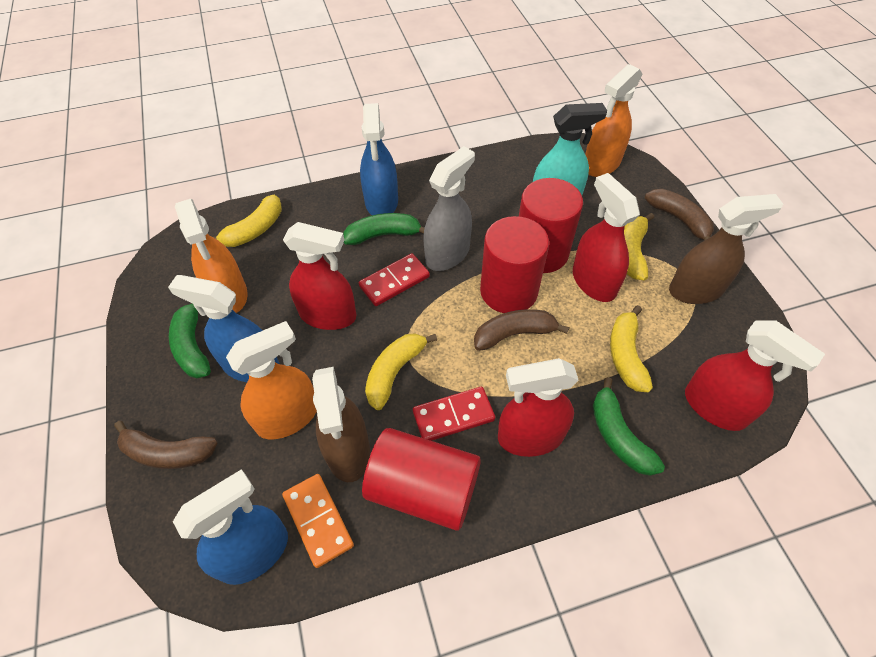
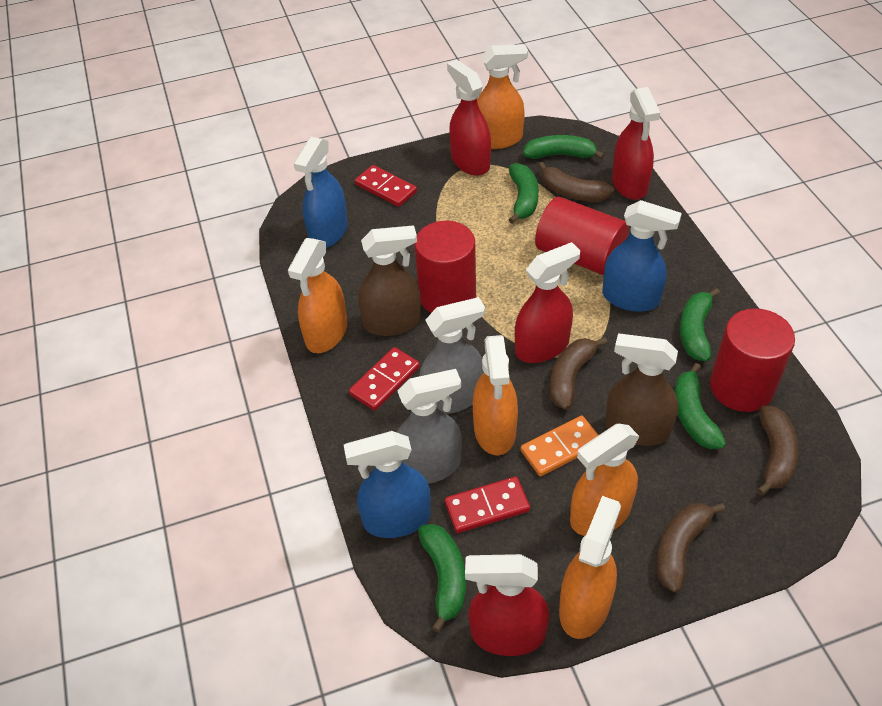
brown banana: [114,421,217,469] [474,309,570,351] [645,189,714,240] = 3 -> [538,162,614,201] [550,337,607,410] [656,503,725,593] [757,405,799,496] = 4
green banana: [169,303,211,378] [343,213,424,245] [593,377,665,476] = 3 -> [418,524,466,633] [508,163,539,224] [523,135,605,159] [674,363,726,449] [680,288,720,361] = 5
grey spray bottle: [423,146,475,271] = 1 -> [397,369,462,484] [420,297,485,414] = 2
orange spray bottle: [175,199,248,313] [226,321,317,439] [585,64,642,177] = 3 -> [288,238,347,353] [473,335,518,455] [477,44,528,149] [559,496,621,639] [570,424,639,536] = 5
red domino: [359,253,430,306] [413,387,495,441] = 2 -> [349,347,420,411] [355,165,417,207] [445,477,530,533] = 3
turquoise spray bottle: [533,103,607,195] = 1 -> none = 0
yellow banana: [213,195,282,247] [365,333,437,410] [610,305,653,393] [624,213,654,281] = 4 -> none = 0

